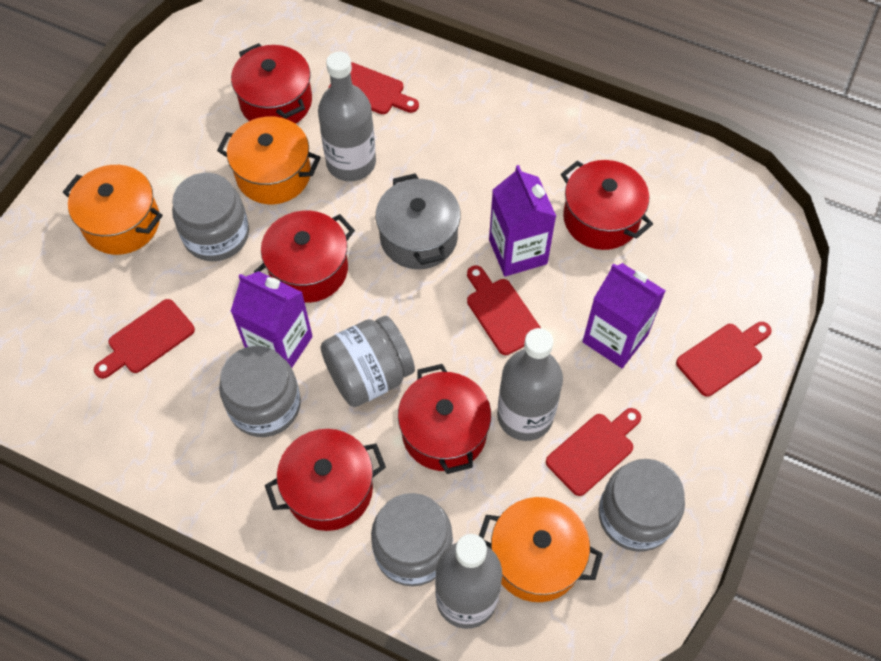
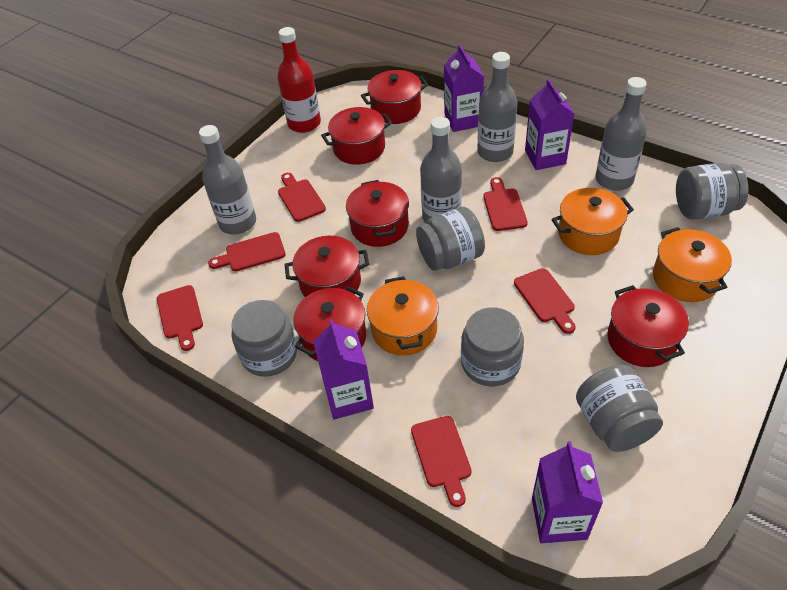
grey bottle: [318,52,376,181] [435,534,502,629] [497,328,563,441] = 3 -> [199,125,256,235] [420,117,462,223] [477,52,518,162] [596,77,647,191] = 4
grey pot: [376,173,461,269] = 1 -> none = 0
purple carton: [231,271,313,368] [489,165,556,276] [582,263,666,368] = 3 -> [313,319,374,420] [444,44,484,132] [525,79,575,170] [532,441,603,543] = 4
red bottle: none = 0 -> [277,27,321,133] = 1
red cutting board: [94,299,195,379] [328,62,419,114] [467,265,541,355] [546,408,641,496] [676,322,772,397] = 5 -> [157,285,203,351] [208,232,286,271] [278,173,326,222] [411,416,472,507] [483,177,528,231] [514,268,576,334] = 6
red pot: [231,43,312,124] [254,211,355,303] [265,429,386,531] [398,364,491,474] [561,160,653,250] = 5 -> [285,236,369,297] [294,286,366,361] [321,107,392,165] [346,180,409,247] [361,70,428,124] [607,285,689,367] = 6

